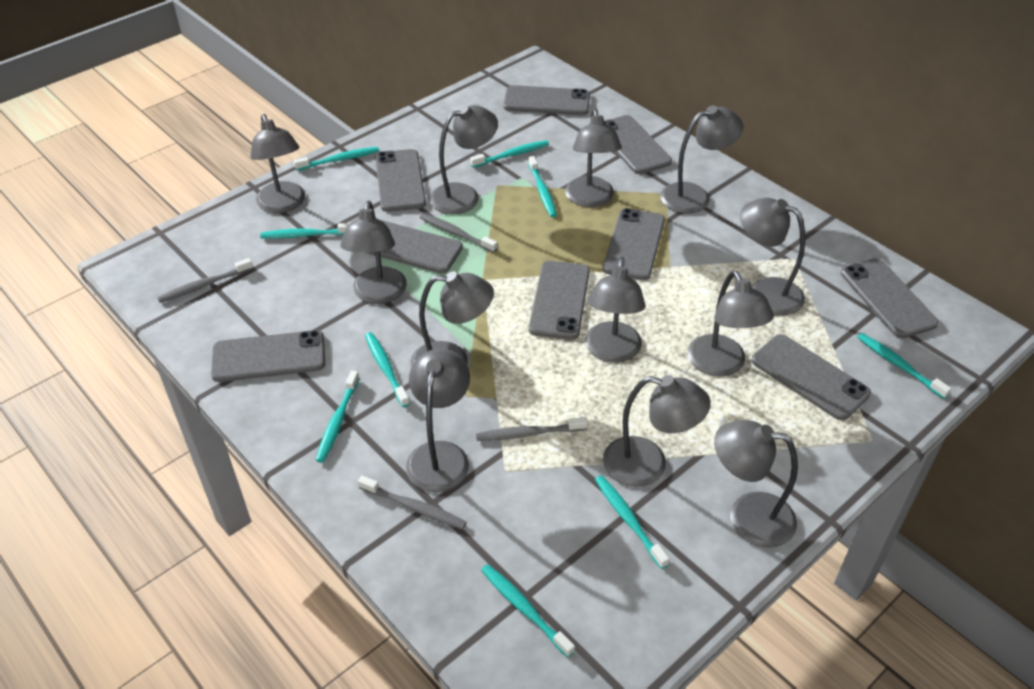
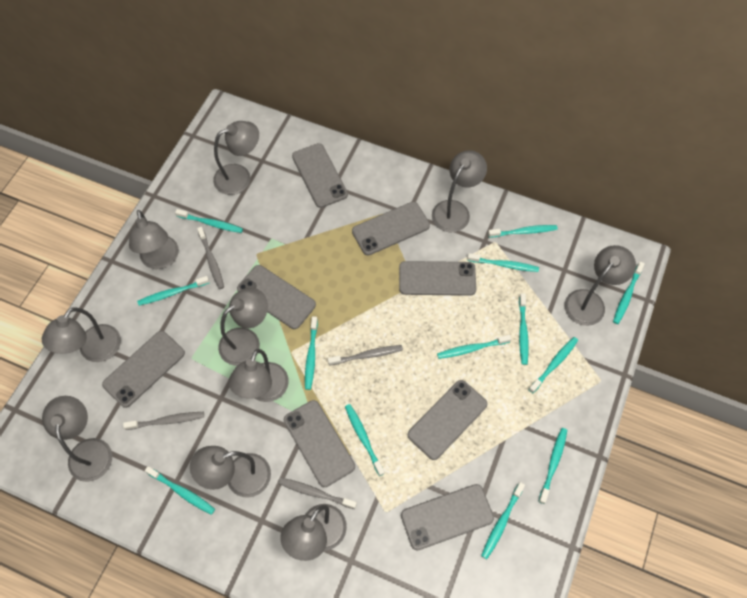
grey lamp: [251,114,305,213] [340,201,407,304] [406,349,470,492] [410,271,494,367] [430,105,498,214] [565,108,622,207] [585,257,645,363] [603,375,711,487] [660,105,743,214] [688,270,774,377] [714,420,798,548] [740,198,805,315] = 12 -> [42,307,121,362] [42,396,112,482] [129,210,179,269] [190,446,271,498] [213,121,259,195] [218,288,268,366] [228,349,289,402] [280,504,347,561] [432,150,487,232] [565,245,636,326] = 10
grey phone: [211,330,325,382] [367,220,463,273] [375,149,426,212] [503,85,590,115] [529,261,590,340] [603,208,665,280] [604,115,672,174] [751,334,871,420] [841,258,939,338] = 9 -> [102,331,185,408] [237,265,316,329] [284,400,355,487] [292,143,348,208] [352,202,430,256] [399,261,476,296] [401,484,494,550] [408,380,488,460] = 8
turquoise toothbrush: [260,223,350,239] [294,147,379,171] [316,371,360,463] [365,332,410,407] [470,140,549,168] [481,564,575,657] [528,156,557,217] [595,475,670,569] [857,333,952,399] = 9 -> [137,276,209,306] [145,466,215,515] [175,209,243,233] [305,316,318,390] [345,404,385,476] [437,335,511,359] [467,253,539,272] [481,482,525,559] [488,225,558,238] [519,293,529,365] [528,337,578,393] [538,428,567,504] [613,262,645,324] = 13

